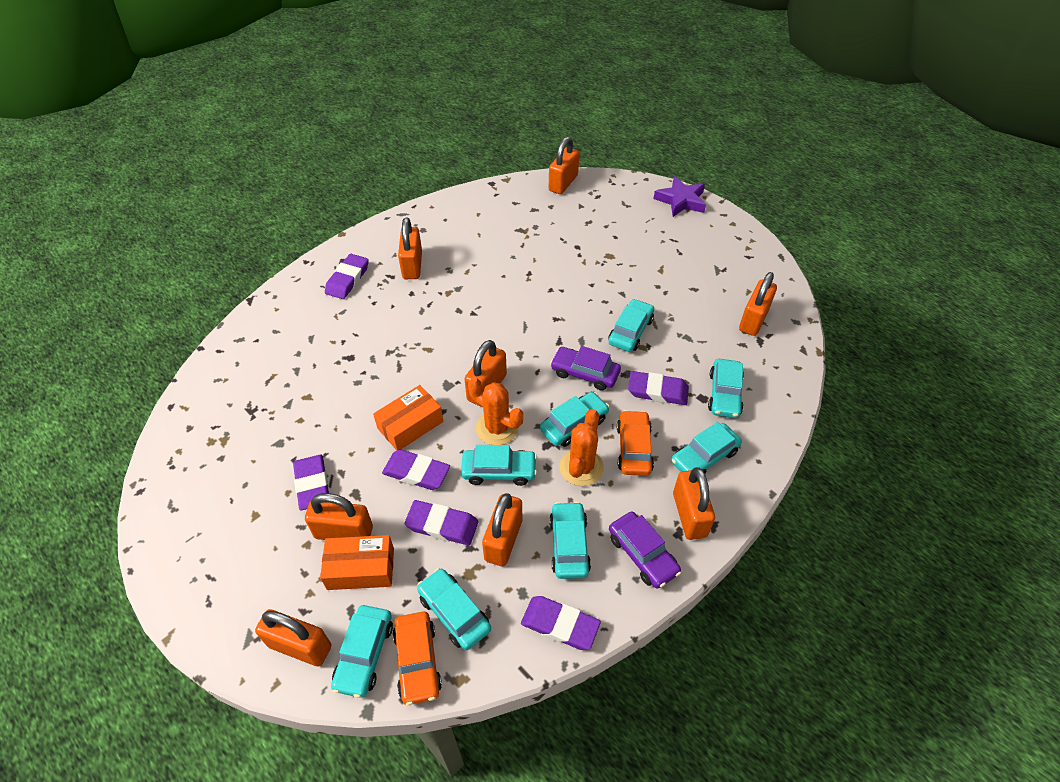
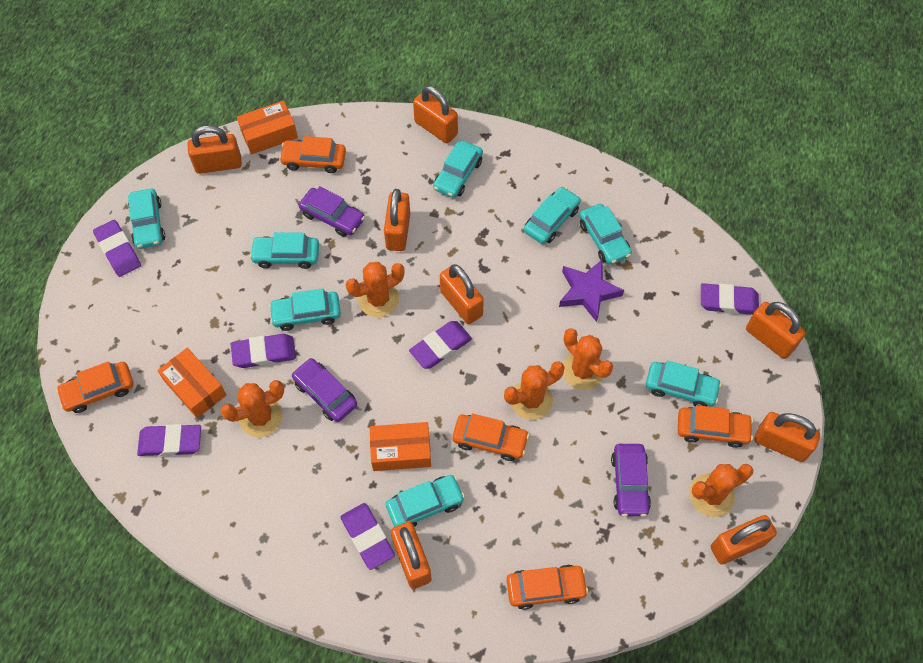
orange box: [320,535,394,590] [373,385,443,450] = 2 -> [157,348,226,418] [237,101,298,154] [370,422,431,471] = 3
orange cactus: [468,378,523,445] [559,409,604,486] = 2 -> [220,380,284,437] [346,262,405,317] [504,361,565,420] [563,328,613,390] [690,464,753,517] = 5
orange car: [392,612,442,705] [617,410,654,476] = 2 -> [56,361,133,413] [279,136,346,173] [452,413,529,461] [506,565,588,610] [678,405,753,448] = 5
purple car: [550,346,621,391] [609,511,681,589] = 2 -> [292,358,357,422] [299,186,365,237] [611,444,651,517] = 3

